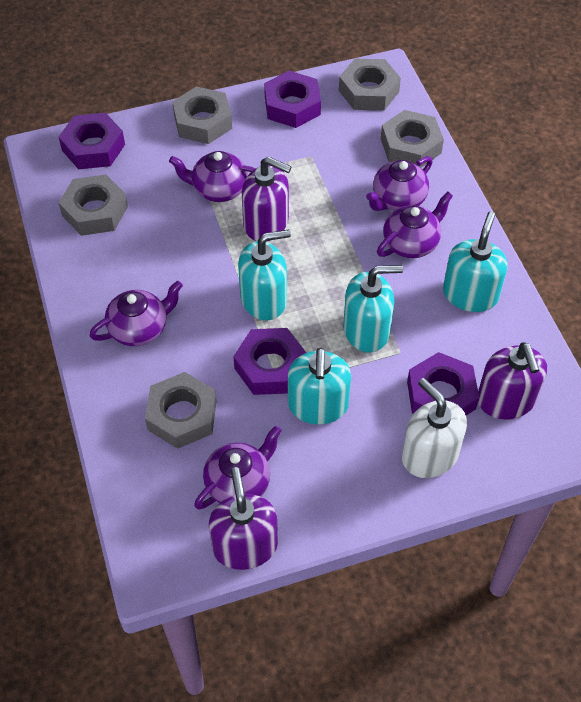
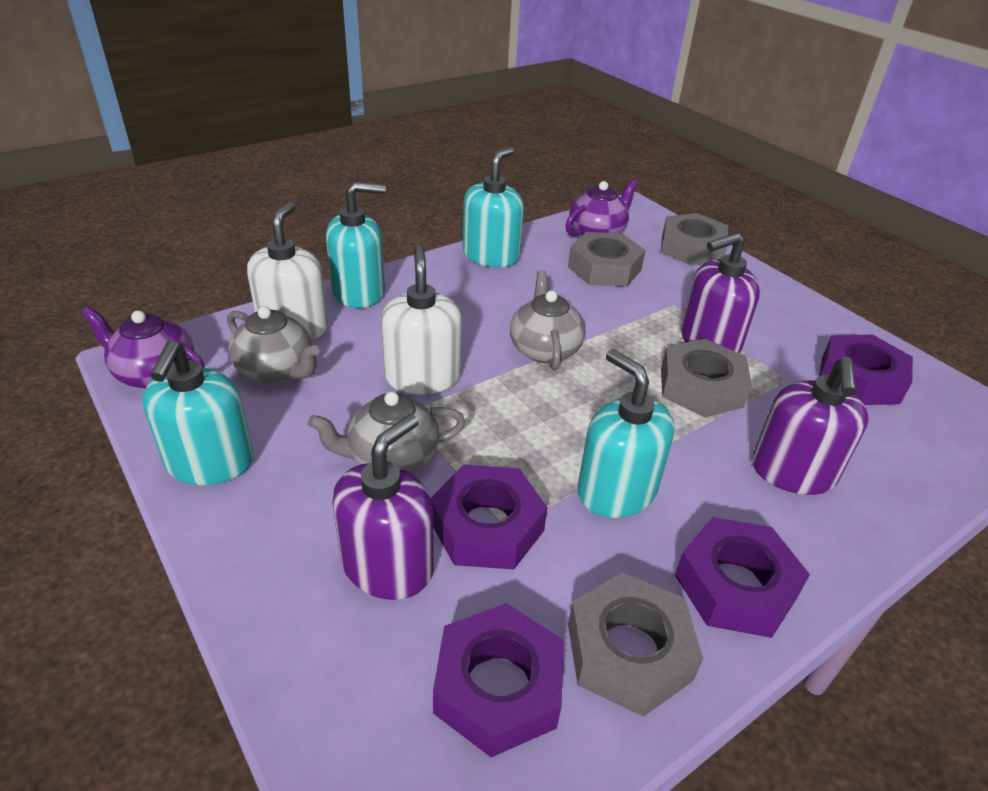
grey nut: [59,174,128,236] [145,372,216,449] [172,86,232,144] [339,59,401,111] [381,110,444,168] = 5 -> [568,232,646,287] [568,572,703,717] [661,213,728,266] [661,338,752,418] = 4
grey teapot: none = 0 -> [227,306,320,383] [308,391,466,473] [510,270,585,370] = 3
purple teapot: [90,281,183,346] [169,151,256,202] [194,426,282,509] [366,156,433,211] [377,192,453,258] = 5 -> [82,306,205,389] [565,179,638,236] = 2
white soap dispenser: [402,378,467,478] = 1 -> [247,202,328,340] [381,245,462,395] = 2

